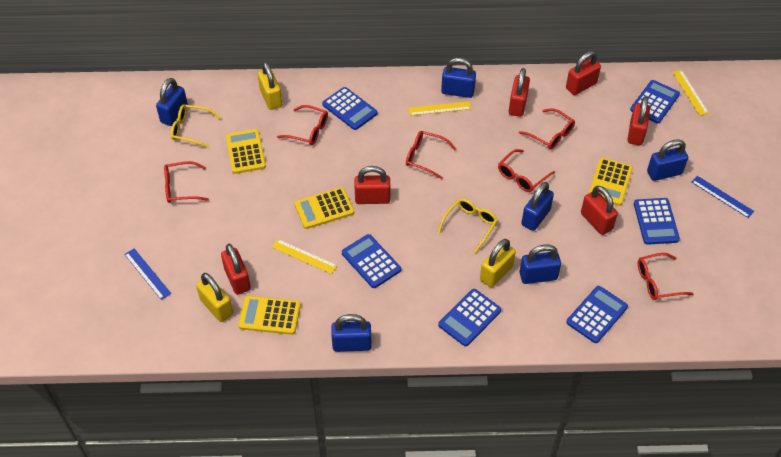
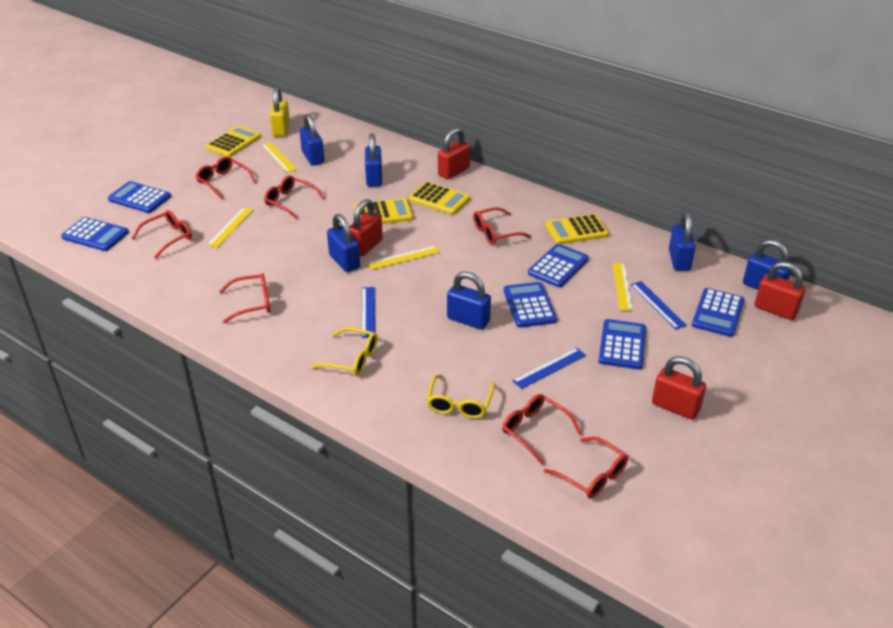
blue ruler: [124,248,171,300] [692,176,754,218] = 2 -> [362,287,375,338] [513,348,586,389] [631,281,687,329] = 3
red glasses: [164,161,209,203] [277,105,328,145] [406,131,456,179] [498,149,555,192] [519,108,575,150] [638,253,693,300] = 6 -> [132,210,192,259] [195,156,256,199] [219,273,270,323] [264,176,325,219] [473,207,531,245] [502,394,582,465] [544,436,628,499] = 7
red padlock: [221,244,251,295] [354,166,390,204] [509,68,530,117] [566,51,601,95] [581,186,618,235] [628,97,650,145] = 6 -> [349,199,383,257] [438,128,470,179] [652,356,706,420] [755,261,805,320] = 4
yellow padlock: [196,273,233,322] [258,62,282,110] [480,239,516,288] = 3 -> [270,87,290,137] = 1
yellow ruler: [272,239,337,274] [408,101,471,116] [672,70,709,115] = 3 -> [207,207,253,248] [262,142,297,173] [367,246,440,270] [612,263,633,311] = 4

